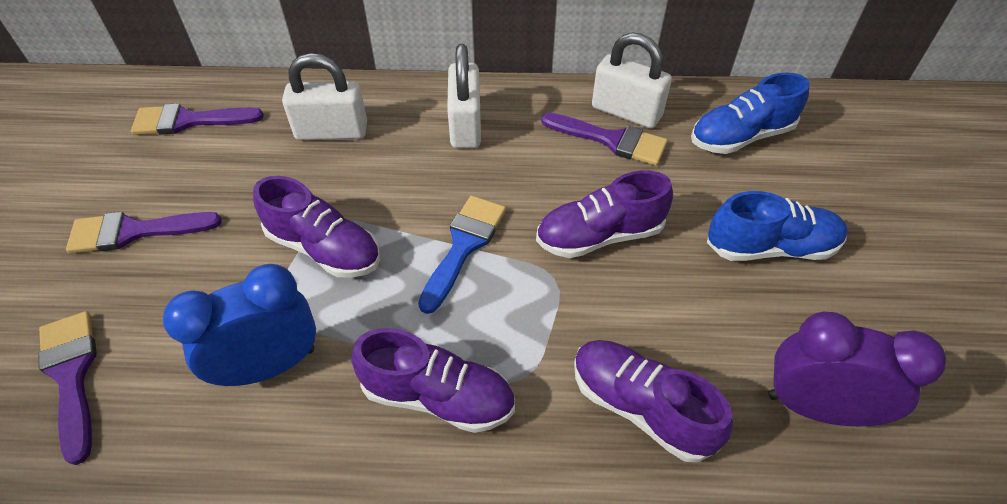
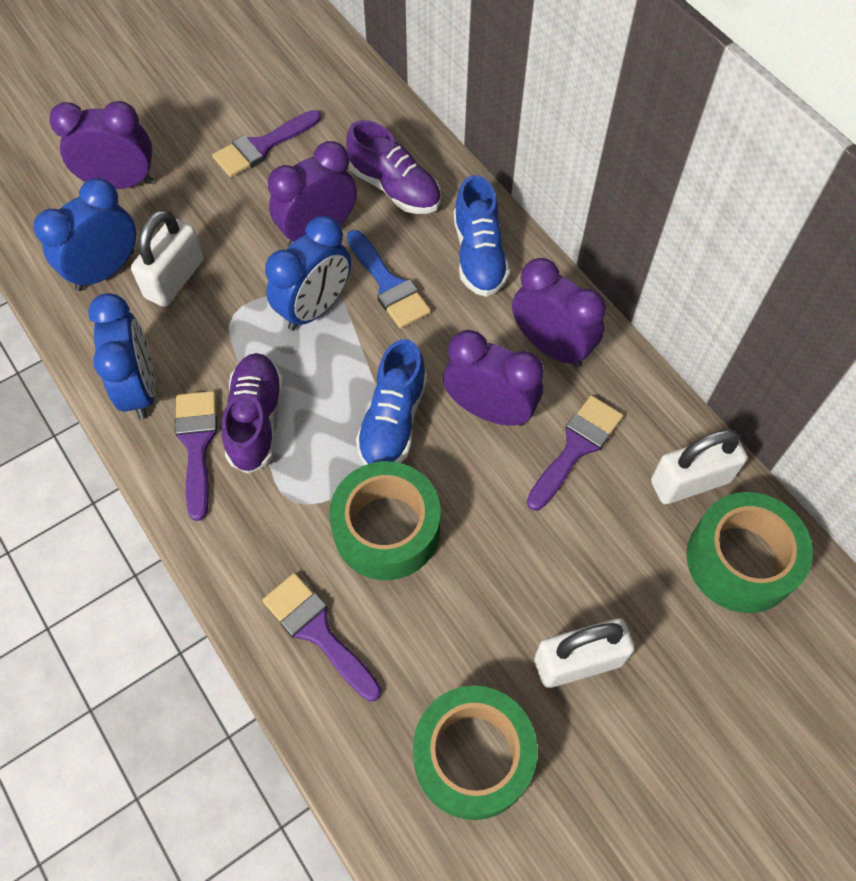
blue clock: [163,264,316,386] = 1 -> [33,178,136,291] [88,293,155,419] [265,216,351,331] = 3
green tape: none = 0 -> [329,461,441,580] [413,685,538,820] [687,492,813,613] = 3
purple clock: [768,311,946,426] = 1 -> [49,101,153,189] [268,141,357,246] [443,330,544,426] [512,258,606,368] = 4
purple shoe: [253,176,380,278] [351,328,515,433] [536,170,673,258] [574,340,733,463] = 4 -> [222,353,283,474] [346,120,441,214] = 2

